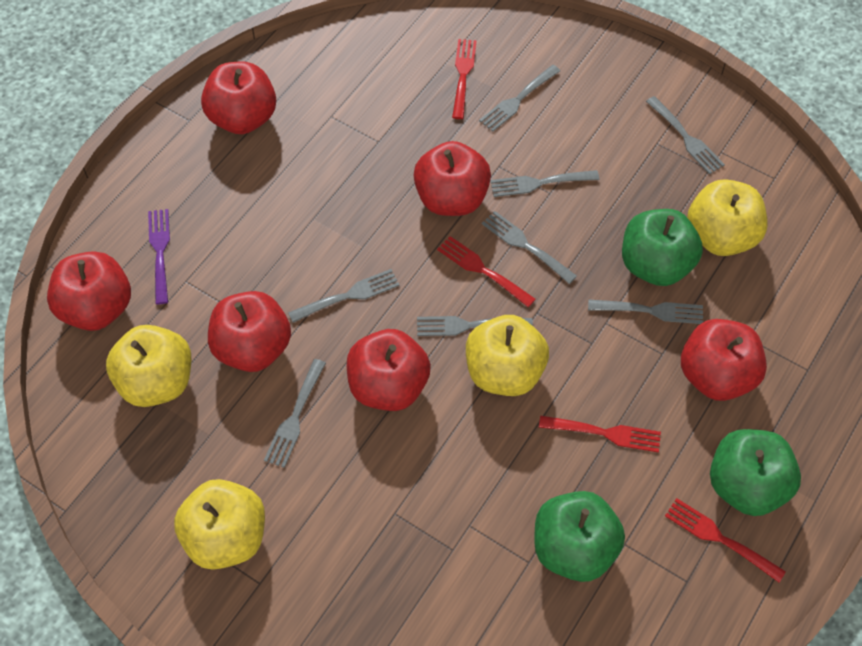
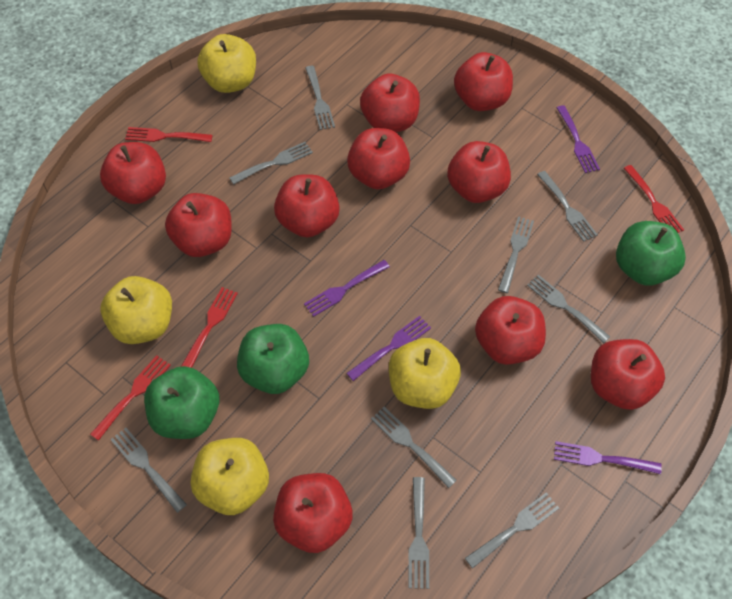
grey fork: [264,359,326,468] [288,269,400,323] [417,316,533,336] [479,65,560,131] [482,211,577,284] [491,170,599,197] [588,299,703,324] [646,96,725,174] = 8 -> [110,428,187,513] [229,142,313,185] [305,66,335,130] [371,407,457,488] [408,477,429,589] [465,492,559,568] [498,216,534,293] [527,275,610,343] [537,171,598,242] = 9
purple fork: [148,209,170,304] = 1 -> [304,260,390,317] [347,316,431,381] [554,441,662,474] [557,105,600,173] = 4
red apple: [47,251,131,331] [201,61,276,134] [208,291,291,372] [347,329,431,411] [414,141,491,216] [681,319,767,401] = 6 -> [100,142,166,204] [165,193,232,257] [273,473,353,553] [274,174,340,237] [347,128,410,190] [360,74,420,132] [447,141,511,203] [454,52,513,111] [475,296,546,365] [591,339,665,410] = 10

